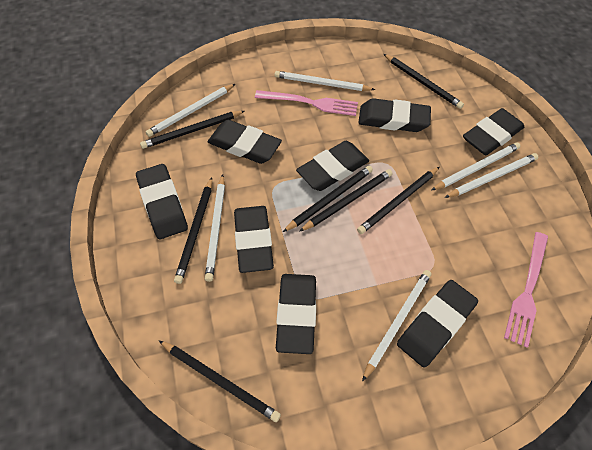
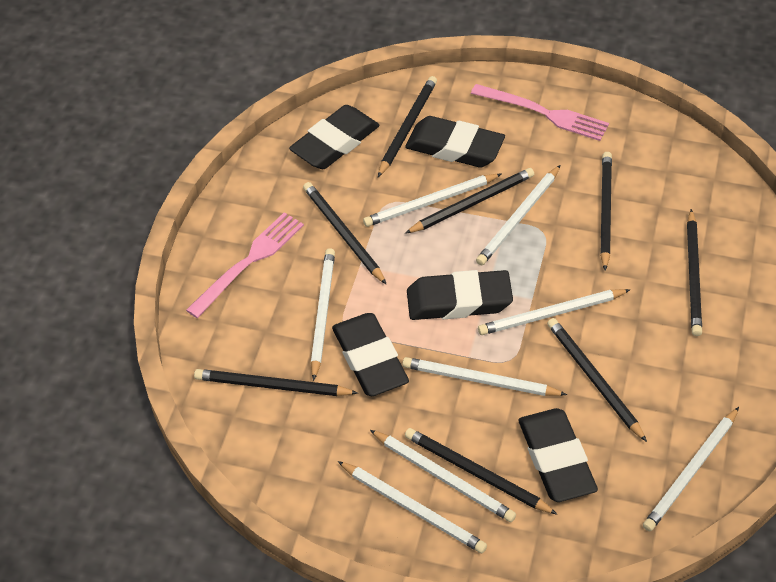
black eraser: [136,164,188,239] [208,120,282,164] [234,206,274,273] [276,274,316,354] [296,141,369,191] [358,98,431,132] [397,280,478,368] [463,108,524,155] = 8 -> [289,105,379,169] [332,313,409,396] [405,116,505,167] [407,270,513,320] [519,408,598,502] = 5
black pencil: [140,111,244,149] [159,341,281,422] [174,177,212,284] [283,166,373,232] [299,169,393,232] [357,167,439,234] [384,54,464,109] = 7 -> [194,369,358,396] [303,182,387,285] [378,76,437,177] [405,168,534,234] [405,428,557,514] [547,318,647,442] [600,152,612,270] [687,209,702,336] = 8
white pencil: [146,84,235,137] [205,174,225,282] [275,71,375,91] [362,270,431,381] [431,143,520,191] [445,153,538,198] = 6 -> [311,248,335,381] [337,461,487,553] [363,174,501,227] [370,430,516,522] [402,357,567,396] [476,165,560,265] [478,289,630,335] [643,407,739,531] = 8

